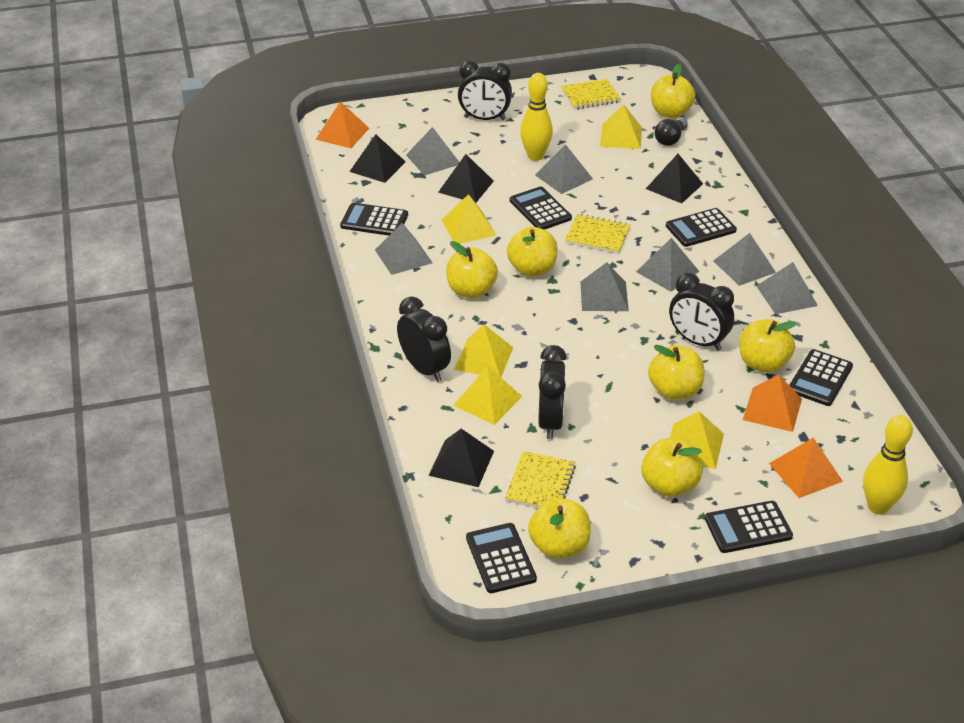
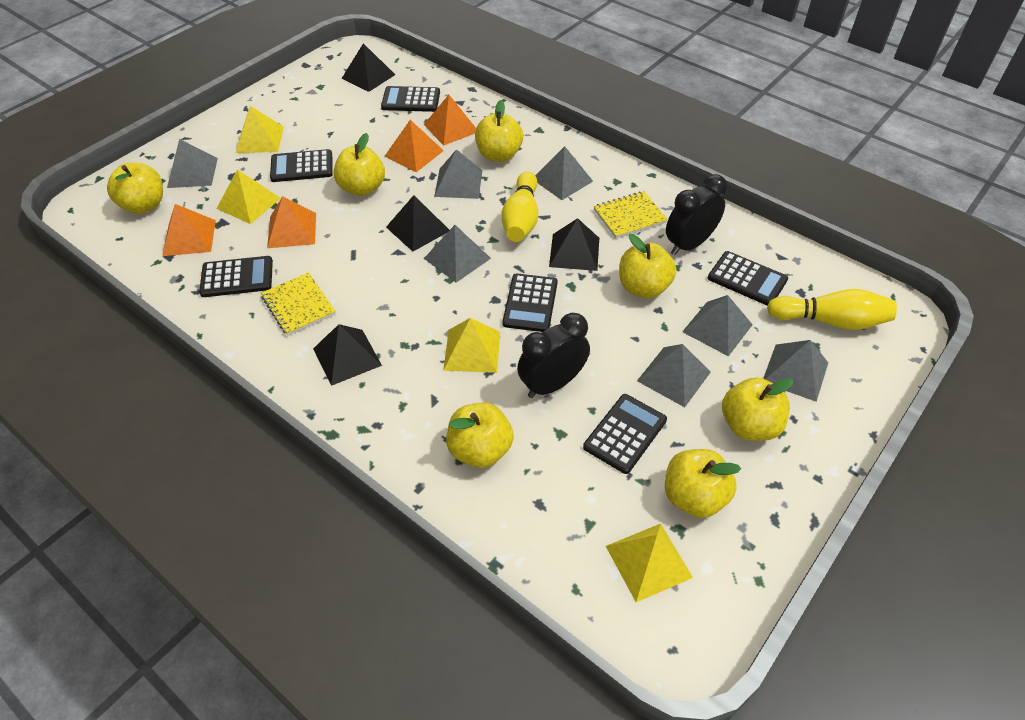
black clock: [397,296,451,382] [458,61,512,120] [538,345,567,439] [669,273,734,351] = 4 -> [517,313,590,398] [666,174,727,255] = 2
black light bulb: [655,117,688,146] = 1 -> none = 0
orange pyramid: [316,102,369,148] [743,375,802,432] [769,438,843,498] = 3 -> [162,204,216,256] [267,196,316,248] [385,120,444,172] [424,95,476,146] = 4
yellow notebook: [505,451,576,508] [561,79,621,110] [565,214,630,254] = 3 -> [261,273,336,336] [594,191,668,238] = 2
yellow pyramid: [442,194,497,244] [453,366,522,425] [454,324,513,377] [600,104,642,149] [670,412,724,469] = 5 -> [216,169,281,224] [236,106,284,153] [443,318,500,373] [606,524,693,602] = 4

